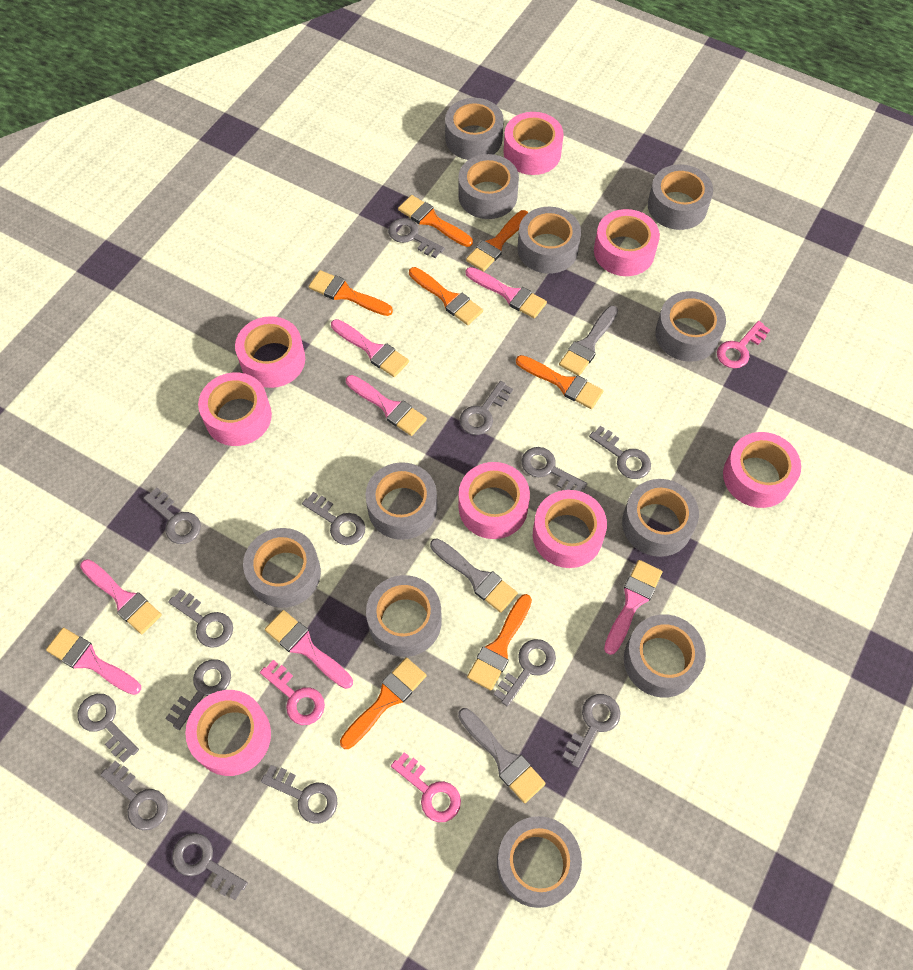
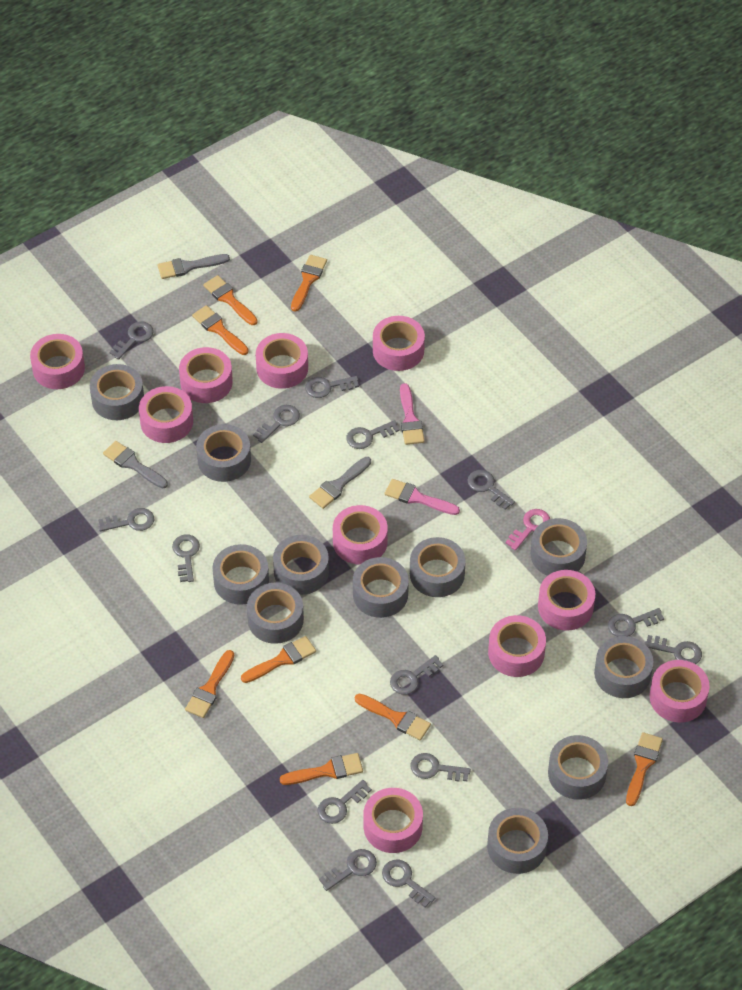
orange brush: [309,270,393,316] [340,658,426,749] [398,195,473,247] [409,267,483,325] [466,210,528,272] [467,594,532,691] [516,355,603,409] = 7 -> [185,650,234,718] [192,305,249,355] [203,275,258,325] [241,636,316,683] [280,753,363,785] [291,255,327,312] [355,693,431,740] [626,732,663,806] = 8
pink brush: [46,628,141,695] [80,559,162,634] [265,610,353,689] [331,319,409,377] [346,375,427,436] [466,267,547,319] [604,560,663,655] = 7 -> [384,479,460,515] [400,383,425,445] = 2
pink key: [260,660,325,725] [391,752,461,822] [717,321,770,368] = 3 -> [505,509,550,551] = 1
pink tape: [185,690,271,776] [198,373,272,446] [235,316,305,388] [459,462,530,539] [503,112,564,175] [533,490,607,568] [594,209,660,276] [723,432,801,508] = 8 -> [30,334,85,389] [139,386,193,443] [179,347,233,403] [256,333,308,389] [333,505,388,564] [364,788,423,853] [373,316,425,371] [488,615,546,677] [538,570,595,631] [650,660,710,722] = 10

